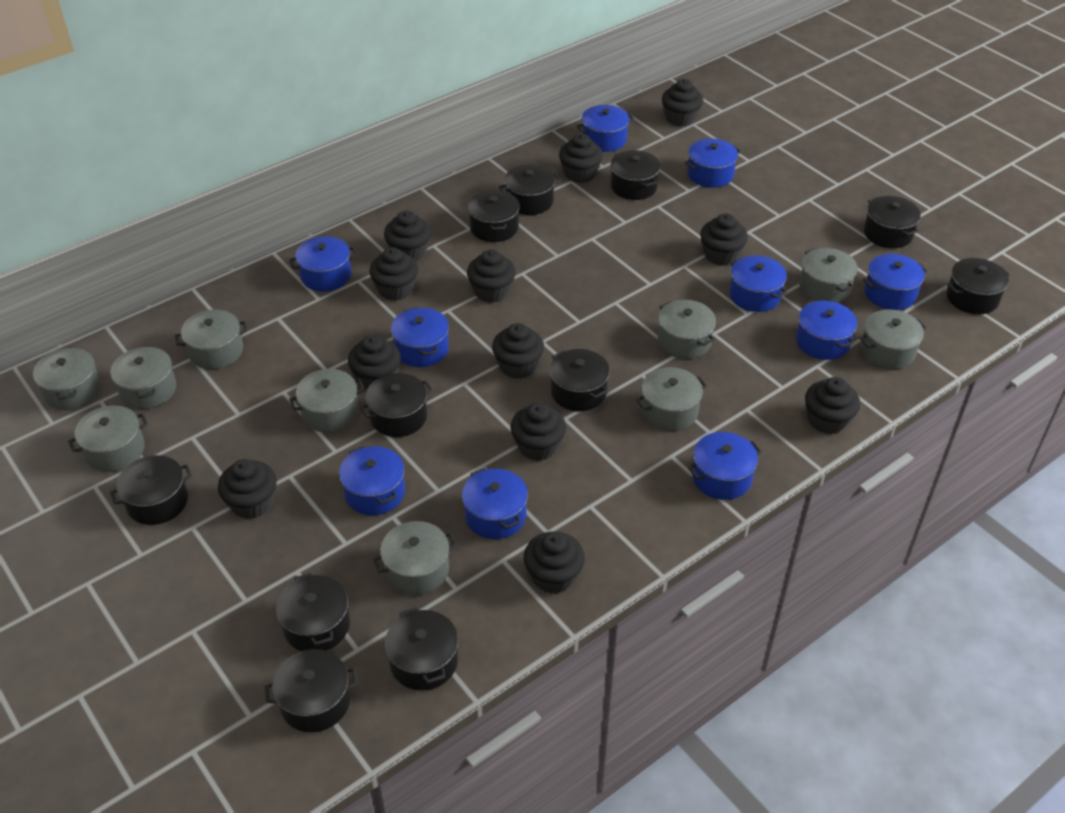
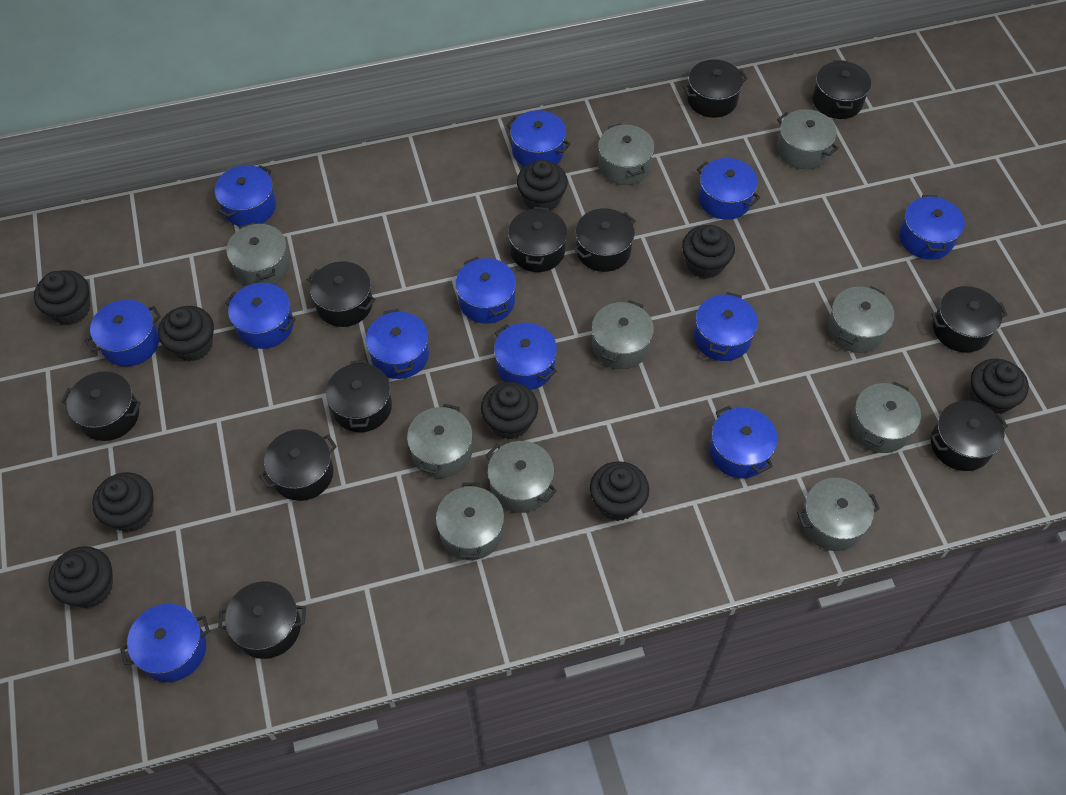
black cupcake: [218,459,277,519] [348,335,401,389] [370,247,418,301] [384,211,431,261] [467,249,516,303] [492,323,544,379] [511,403,566,461] [524,531,585,594] [559,134,603,183] [662,79,703,127] [700,213,748,266] [805,377,860,434] = 12 -> [34,270,90,325] [48,546,113,608] [92,472,154,532] [158,306,214,361] [481,382,538,439] [517,159,568,211] [590,461,649,521] [682,225,735,279] [970,359,1029,414] = 9
blue pot: [289,236,357,291] [339,446,405,515] [391,307,449,367] [462,468,528,539] [577,105,634,152] [685,139,741,188] [688,432,762,500] [729,256,787,312] [796,301,857,360] [863,254,928,310] = 10 -> [85,300,161,367] [120,604,210,682] [215,165,276,226] [225,283,296,349] [366,309,429,379] [455,257,516,324] [494,323,557,390] [506,110,571,167] [694,292,758,361] [697,158,760,220] [709,405,778,478] [899,195,965,260] = 12

